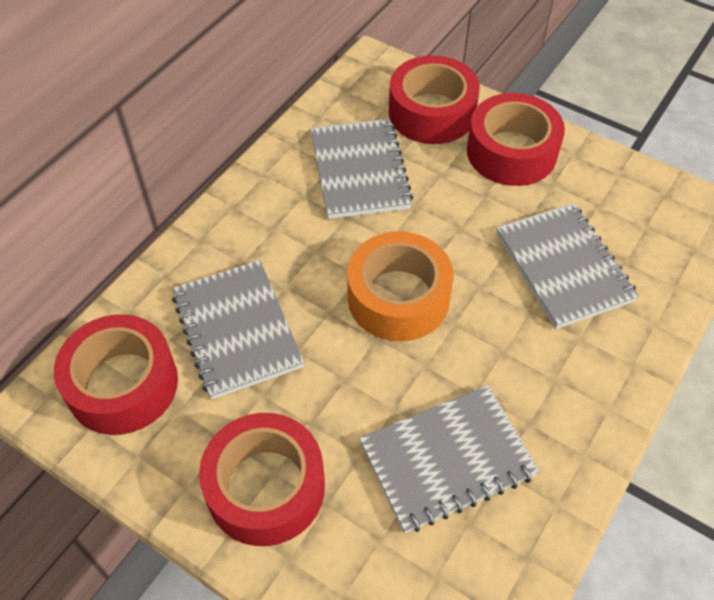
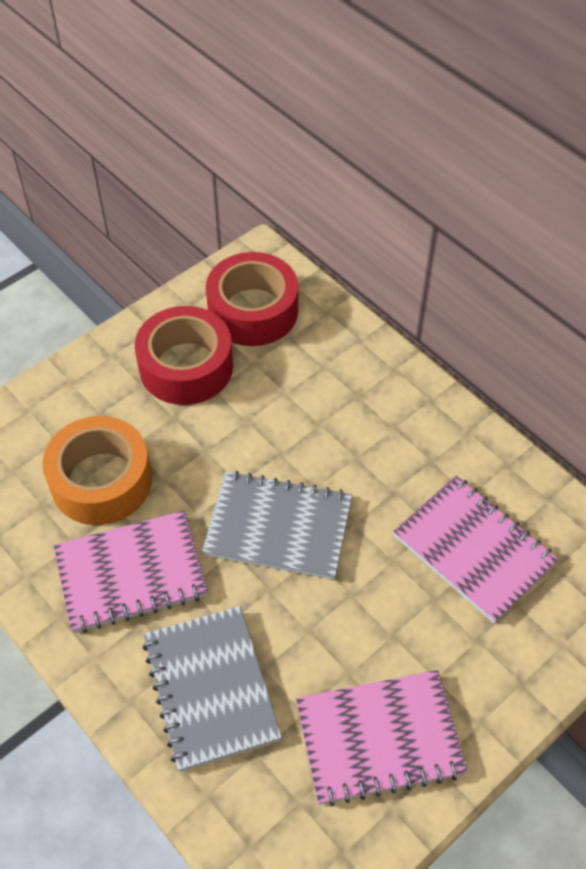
grey notebook: [172,260,304,399] [311,119,413,219] [359,385,540,533] [496,203,639,329] = 4 -> [142,606,282,772] [202,471,352,580] = 2
pink notebook: none = 0 -> [54,511,208,633] [296,670,468,806] [393,476,558,623] = 3
red tape: [54,314,178,435] [199,413,325,546] [389,55,480,144] [467,93,565,186] = 4 -> [135,306,233,405] [206,252,298,346] = 2

